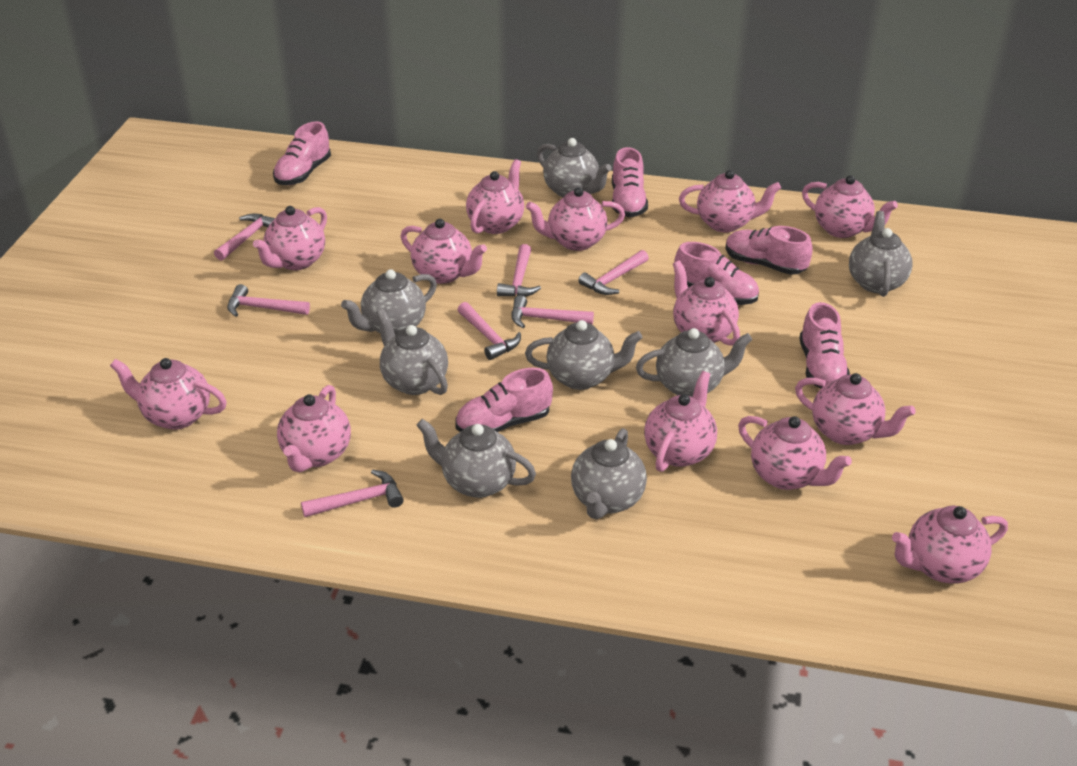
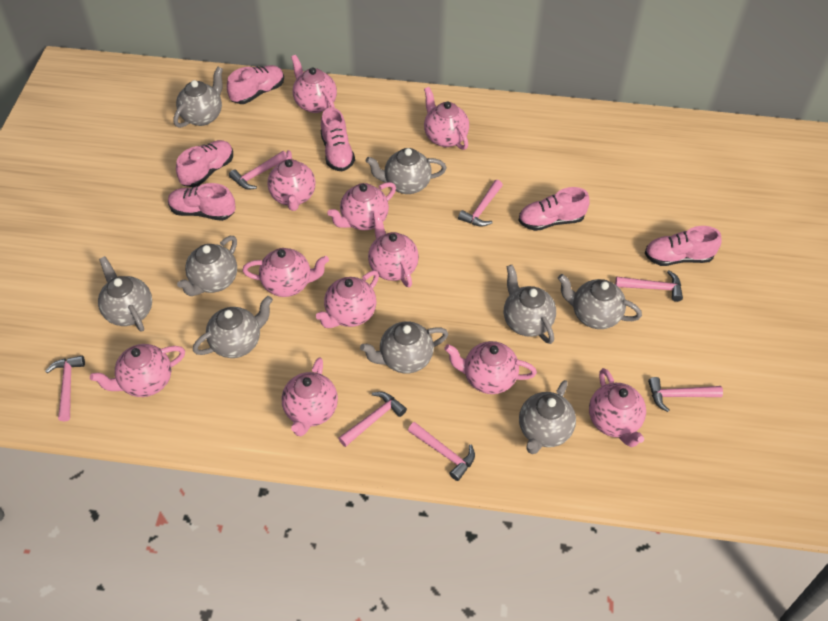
grey teapot: [341,269,437,335] [376,309,448,395] [416,419,536,498] [525,320,643,390] [537,138,612,198] [571,428,647,519] [636,328,752,397] [849,211,913,297] = 8 -> [98,256,152,332] [173,67,223,128] [177,236,237,296] [193,296,273,358] [360,321,448,373] [365,148,446,194] [504,265,556,344] [519,380,576,454] [558,274,642,329] = 9
pink teapot: [110,358,227,430] [253,206,327,270] [277,385,351,472] [401,219,487,284] [466,159,524,234] [526,187,625,251] [644,371,717,472] [673,261,740,346] [679,170,781,232] [738,416,852,490] [795,373,916,445] [802,175,898,238] [892,506,1008,583] = 13 -> [90,344,185,397] [242,248,329,297] [267,150,316,211] [281,357,338,436] [291,55,337,113] [316,270,379,328] [327,182,396,230] [368,212,419,287] [424,87,469,150] [444,341,537,394] [589,368,646,447] = 11

